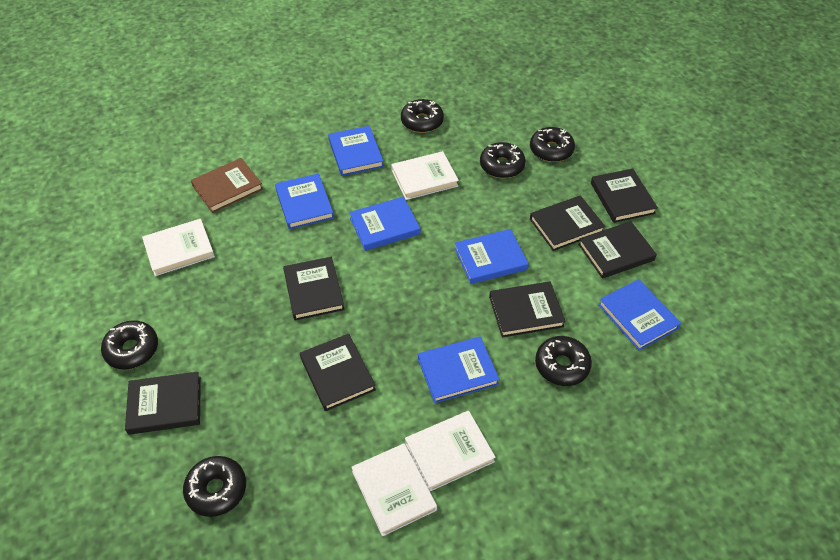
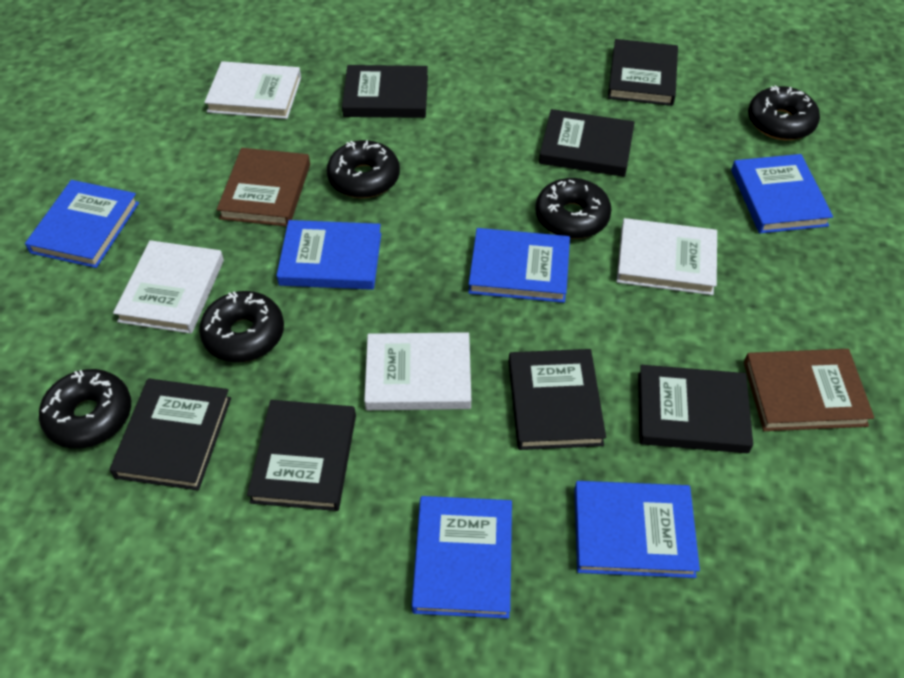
black donut: [101,320,158,369] [183,456,246,517] [401,99,444,133] [480,142,526,178] [530,127,575,162] [535,336,592,386] = 6 -> [39,369,131,449] [199,291,284,362] [327,140,400,198] [535,178,612,239] [748,85,820,140] = 5
brown book: [191,158,263,213] = 1 -> [217,148,310,227] [744,349,874,431] = 2

